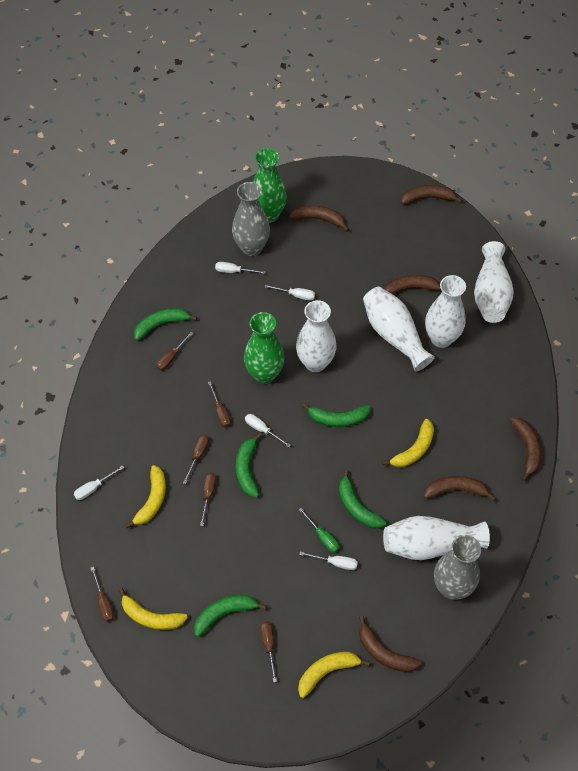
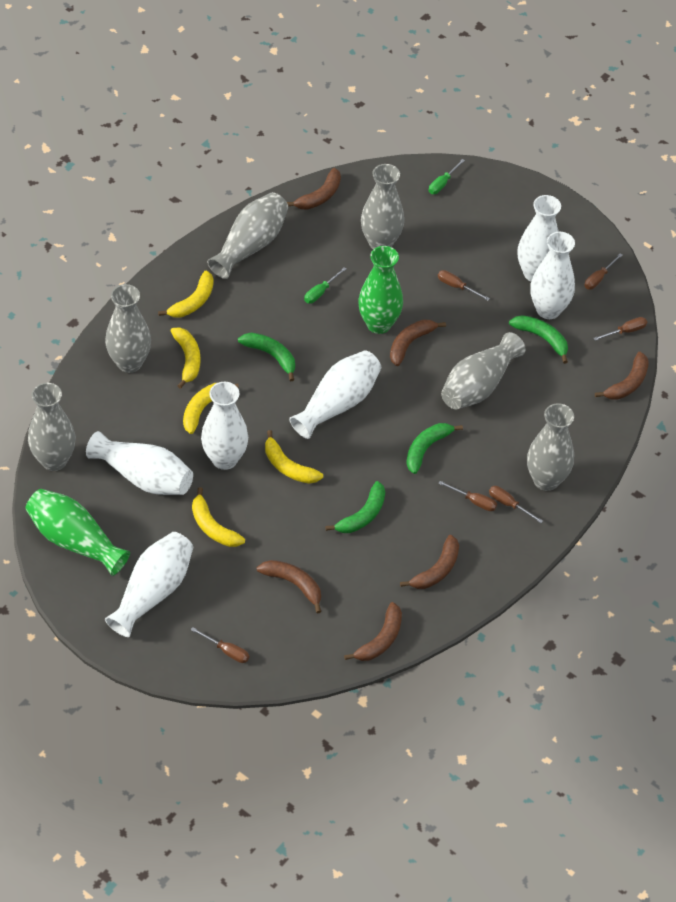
green banana: [134,308,197,340] [194,595,266,637] [236,433,262,497] [302,403,371,427] [339,469,387,528] = 5 -> [238,333,295,381] [325,481,385,533] [406,423,463,474] [509,315,568,364] = 4
green screwdriver: [299,508,339,553] = 1 -> [304,267,346,304] [429,159,465,194] = 2
grey vase: [232,182,270,256] [434,535,481,600] = 2 -> [28,383,76,471] [105,284,151,373] [207,192,288,279] [361,164,404,249] [441,332,525,409] [527,403,574,491] = 6
white screwdriver: [74,465,124,500] [215,262,266,274] [245,414,291,447] [265,285,315,301] [299,552,358,570] = 5 -> none = 0
white vase: [296,300,336,372] [363,287,435,372] [383,516,490,560] [425,275,466,348] [474,241,514,323] = 5 -> [86,431,193,495] [105,532,193,637] [201,382,248,470] [289,350,381,439] [518,195,561,282] [531,232,575,319] = 6
yellow banana: [119,588,188,630] [125,465,166,528] [298,652,370,698] [382,419,434,467] = 4 -> [158,270,214,317] [171,327,200,389] [183,383,239,434] [192,487,245,547] [265,430,323,484] = 5

